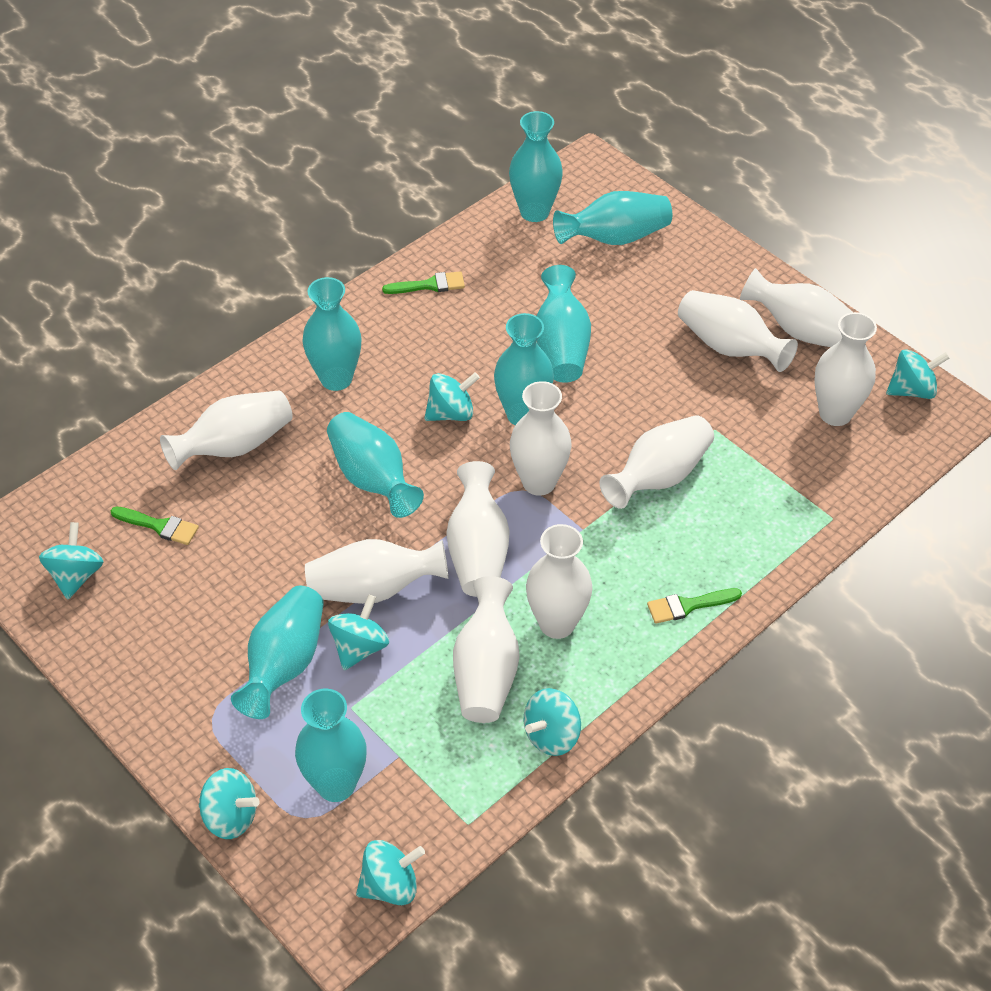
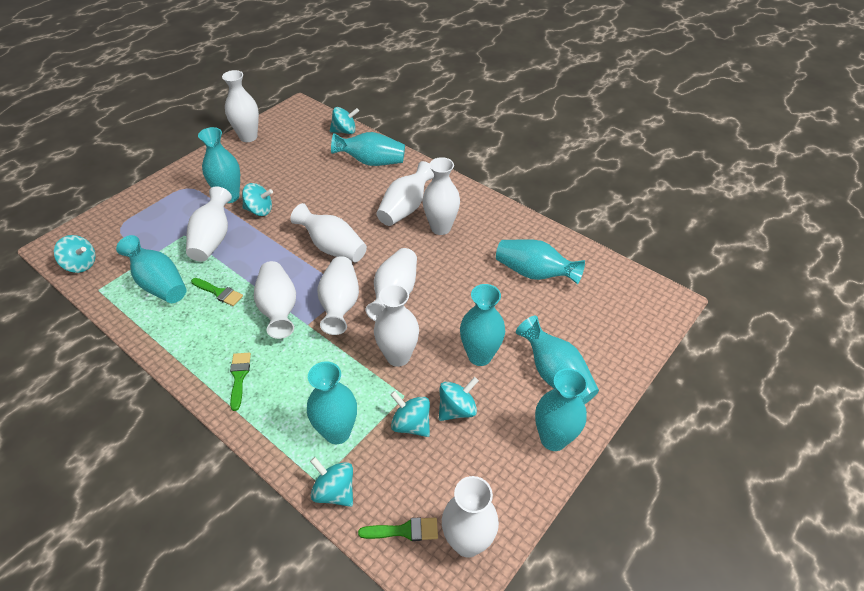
turquoise spinning top: [39,522,104,600] [199,768,260,839] [328,594,389,670] [356,840,425,905] [424,372,480,421] [524,688,581,756] [886,349,949,399] = 7 -> [54,235,96,273] [242,183,273,216] [310,457,353,507] [330,107,359,134] [390,391,430,437] [439,377,479,421] = 6

